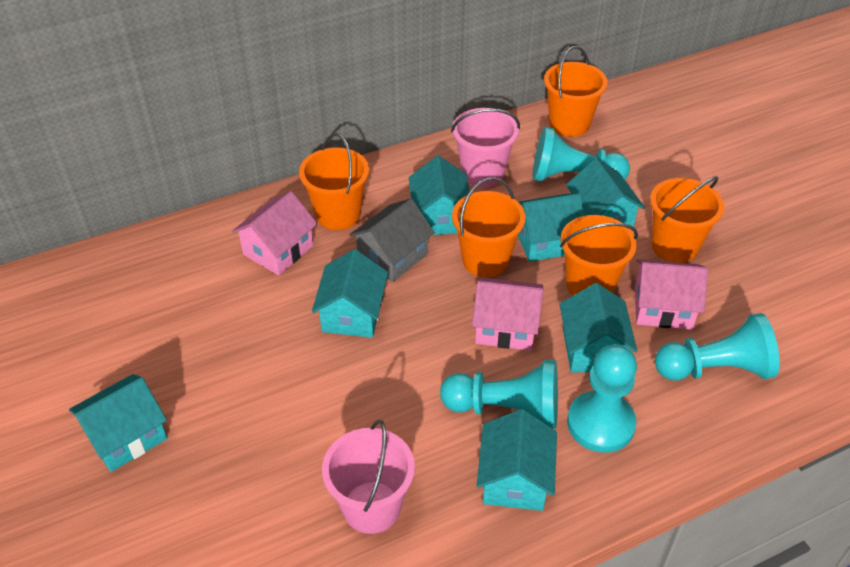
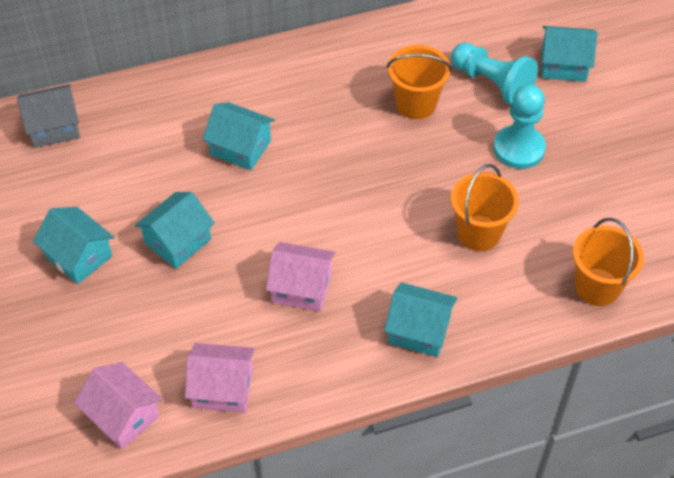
orange bucket: [299,133,369,230] [452,177,526,277] [544,46,608,137] [560,215,638,296] [650,176,724,263] = 5 -> [387,45,452,119] [451,164,519,251] [573,218,644,306] = 3
pink bucket: [322,420,415,534] [451,108,520,187] = 2 -> none = 0
turquoise house: [69,374,167,472] [312,249,388,338] [409,156,470,235] [477,409,557,511] [518,193,584,262] [559,283,637,373] [566,158,645,230] = 7 -> [33,207,114,284] [135,192,215,269] [203,102,275,171] [384,282,457,357] [542,26,597,82] = 5
turquoise pawn: [440,360,558,429] [533,127,630,181] [567,344,637,453] [655,313,780,381] = 4 -> [451,43,538,105] [494,84,546,169] = 2

